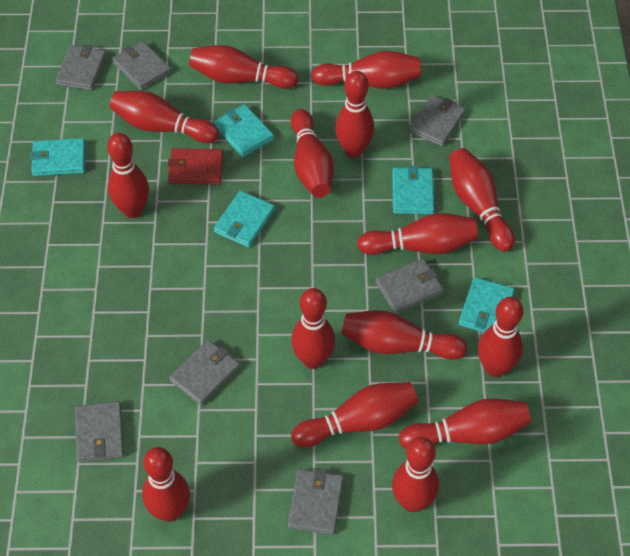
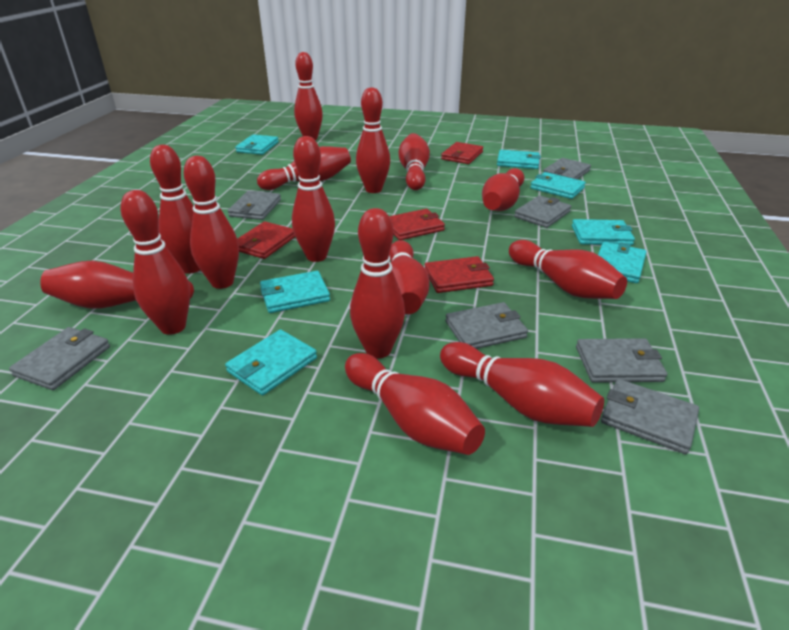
red wallet: [168,148,223,185] = 1 -> [237,221,295,259] [389,209,445,240] [425,256,494,293] [441,142,483,164] = 4
turquoise wallet: [30,138,85,176] [214,104,274,157] [214,191,275,248] [392,165,434,214] [459,277,514,333] = 5 -> [225,329,317,395] [235,134,279,155] [260,271,330,313] [497,150,541,169] [530,172,586,199] [572,219,635,245] [598,241,647,283] = 7

